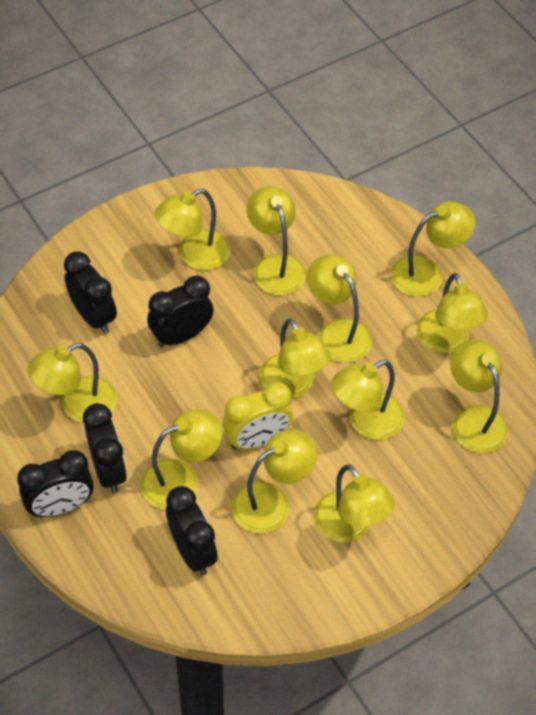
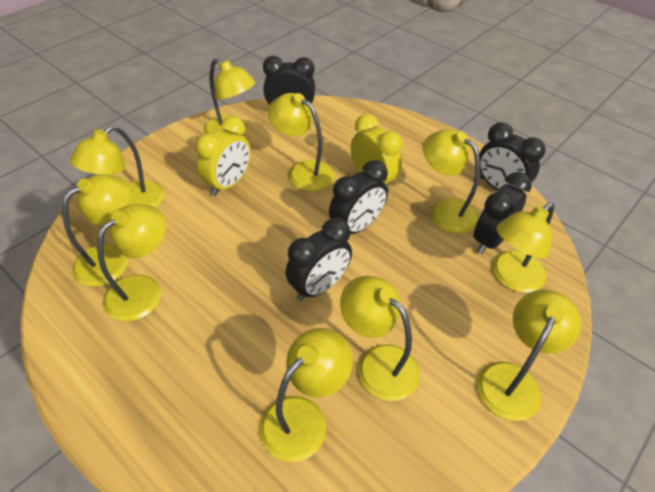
yellow clock: [223,382,293,450] = 1 -> [195,116,251,196] [351,114,402,192] = 2
yellow lamp: [27,343,117,423] [140,409,223,510] [155,189,231,270] [232,429,317,534] [246,186,306,295] [260,318,331,398] [307,254,372,363] [314,464,395,543] [331,360,404,440] [391,201,475,297] [417,273,488,353] [450,339,508,453] = 12 -> [62,174,131,287] [70,126,164,208] [97,204,166,322] [204,58,256,135] [259,328,353,462] [268,93,334,191] [340,276,420,401] [423,129,480,234] [477,289,581,421] [492,202,554,293] = 10

